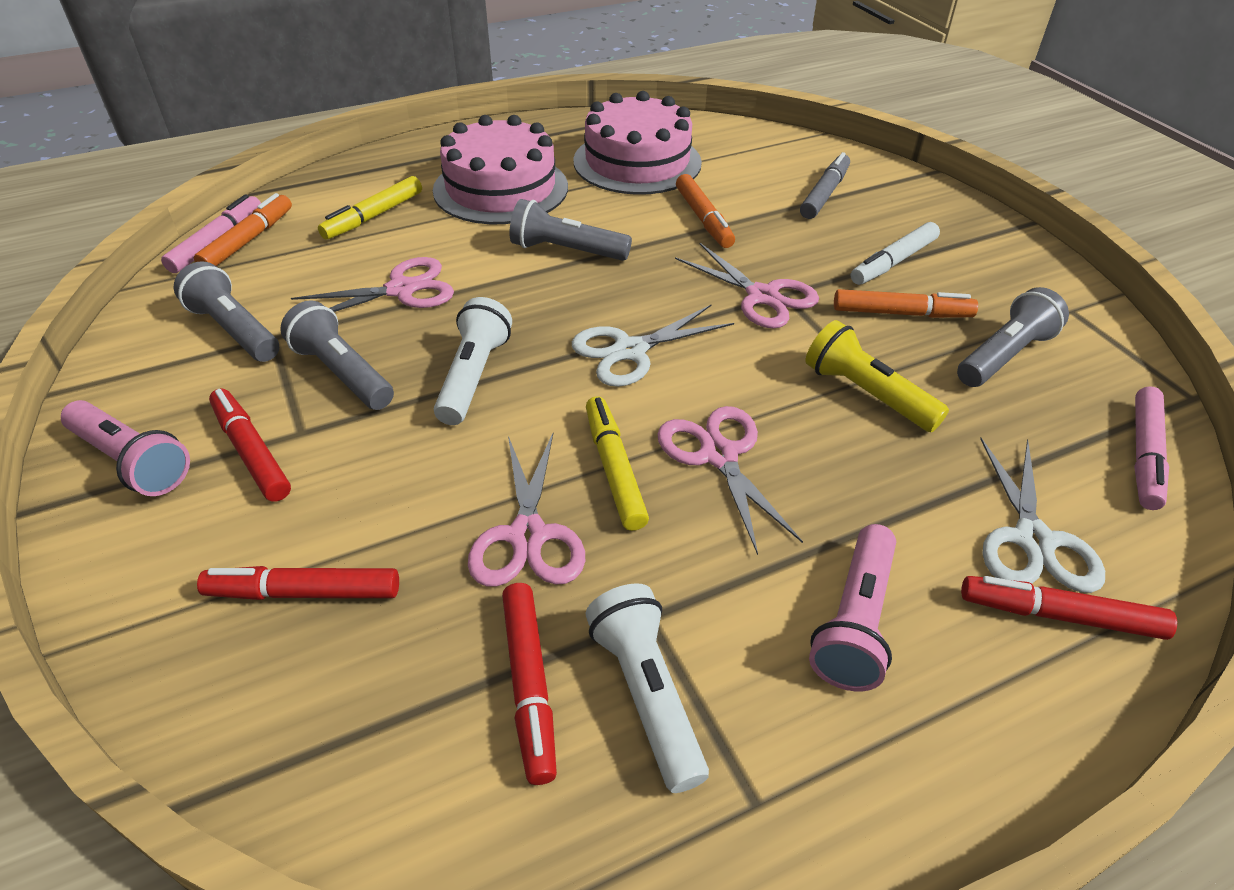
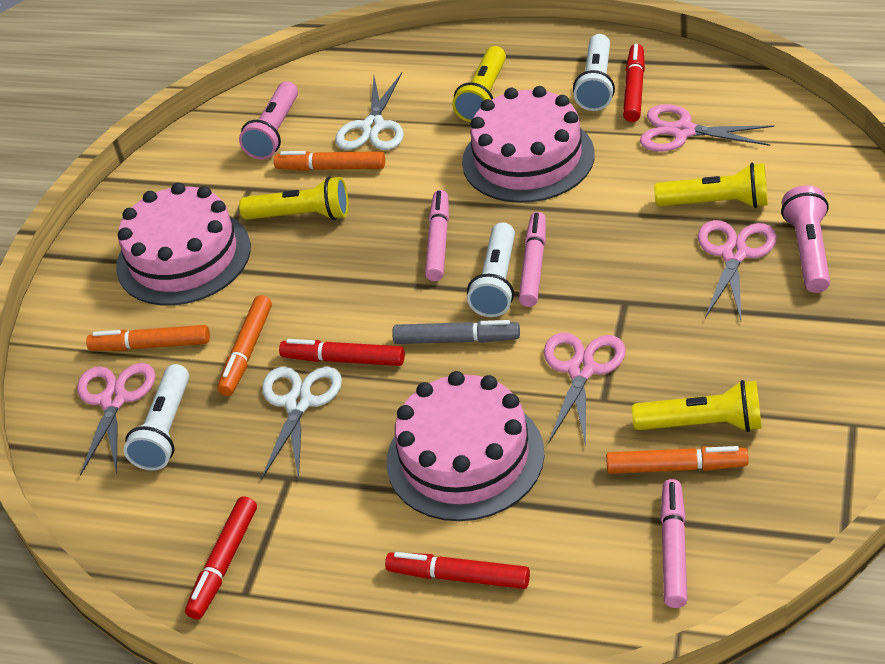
grey flashlight: [174,261,279,362] [280,300,394,410] [509,199,632,261] [957,287,1069,387] = 4 -> none = 0
orange marker: [194,193,292,266] [676,174,735,248] [834,289,978,318] = 3 -> [86,325,210,351] [217,295,272,396] [274,151,385,171] [606,446,749,474] = 4
pink cake: [433,115,568,224] [573,91,702,195] = 2 -> [116,183,251,305] [387,371,545,521] [462,86,595,203] = 3
pink marker: [161,194,261,273] [1134,386,1169,510] = 2 -> [425,190,449,281] [519,212,546,307] [660,479,687,608] = 3
white flashlight: [434,297,512,425] [585,583,709,793] = 2 -> [124,364,189,471] [467,222,515,317] [573,34,615,111] = 3
white marker: [851,222,940,285] = 1 -> none = 0
yellow flashlight: [805,320,949,432] = 1 -> [239,176,349,220] [452,46,506,122] [632,380,762,432] [654,163,768,208] = 4
yellow marker: [318,176,422,240] [586,396,649,531] = 2 -> none = 0

